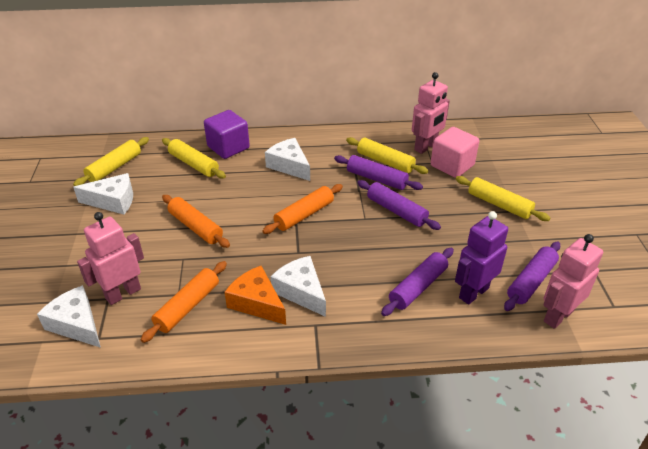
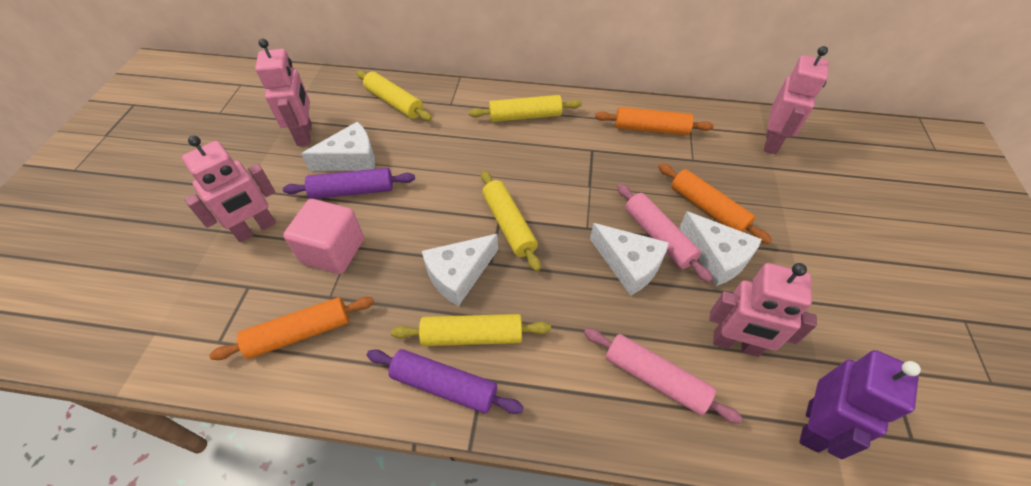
orange cheese: [225,266,286,325] = 1 -> none = 0
pink robot: [77,212,144,305] [412,72,450,154] [543,234,603,329] = 3 -> [182,136,276,242] [255,39,312,146] [709,263,817,357] [764,46,829,154] = 4
pink rolling pin: none = 0 -> [584,328,743,424] [617,184,713,282] = 2
purple cube: [204,110,250,159] = 1 -> none = 0
purple rolling pin: [334,155,423,190] [357,180,441,230] [381,248,454,316] [504,242,560,311] = 4 -> [283,168,415,199] [367,349,524,414] = 2

